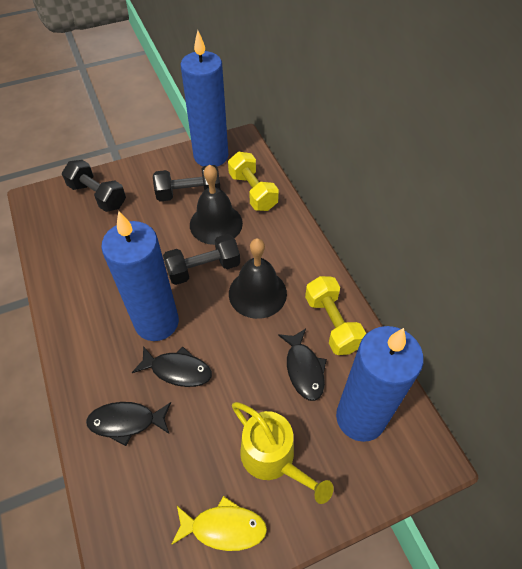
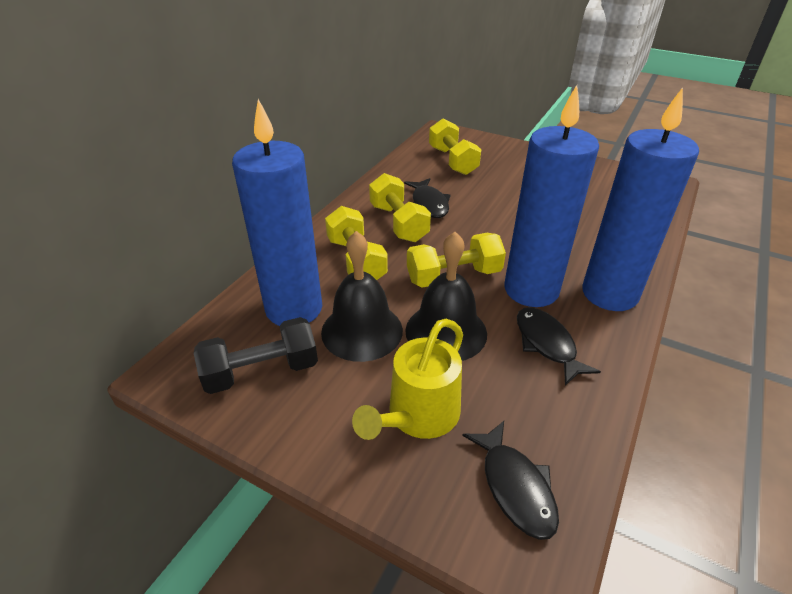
black dumbbell: [62,160,126,212] [153,165,220,201] [163,234,240,285] = 3 -> [194,317,318,394] = 1
yellow dumbbell: [228,152,279,211] [305,276,366,355] = 2 -> [325,206,388,280] [369,173,431,242] [407,233,506,288] [429,119,481,175] = 4
yellow fish: [171,496,267,551] = 1 -> none = 0

